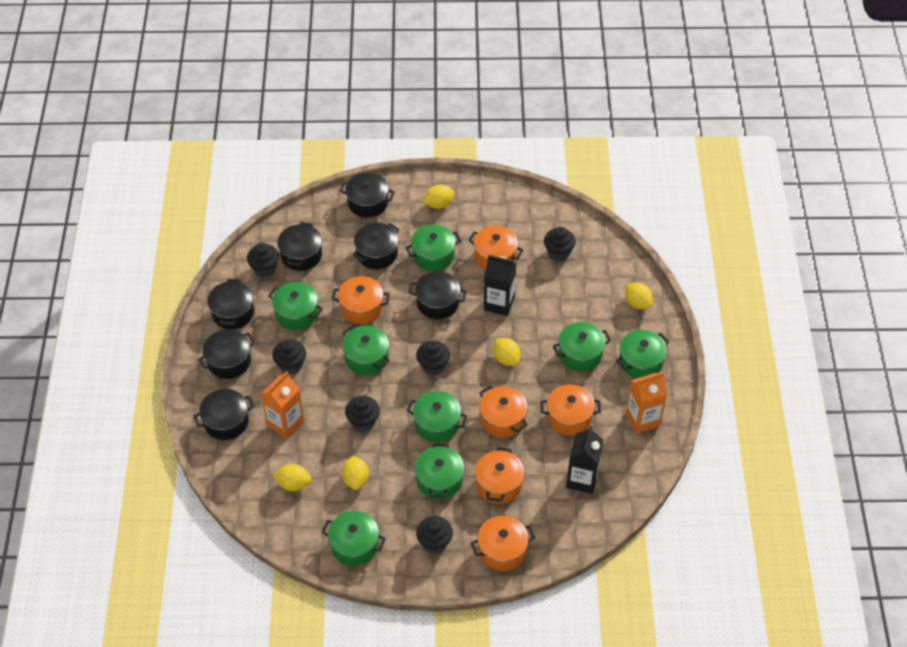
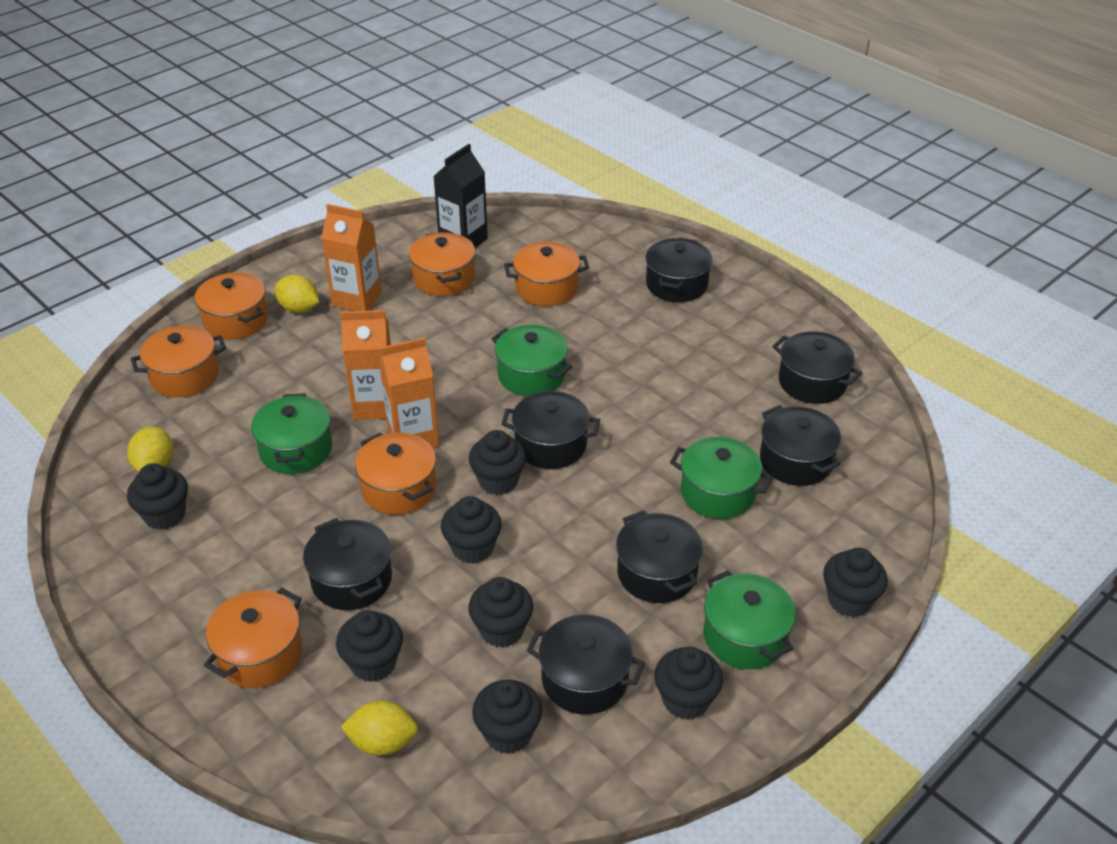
black carton: [484,255,517,316] [566,426,603,494] = 2 -> [433,144,488,248] = 1
black cupcake: [247,243,279,277] [272,339,306,375] [345,396,380,432] [416,340,450,375] [416,516,453,554] [544,227,576,261] = 6 -> [127,463,188,530] [336,610,403,682] [441,496,502,564] [468,577,533,648] [469,430,526,495] [472,680,542,754] [654,646,723,720] [823,548,888,617] = 8
green pot: [268,282,323,330] [322,511,386,566] [342,325,390,375] [405,225,461,271] [407,391,468,442] [415,443,464,500] [553,322,611,371] [616,330,669,379] = 8 -> [251,393,332,474] [491,325,572,396] [670,437,773,519] [703,570,796,669] = 4
orange carton: [261,372,304,439] [626,372,667,434] = 2 -> [321,204,382,311] [340,310,391,420] [379,338,439,448] = 3
yellow lemon: [273,464,312,491] [342,456,369,490] [422,185,455,209] [493,338,521,366] [625,283,653,309] = 5 -> [127,427,173,472] [274,275,319,313] [341,701,418,756] = 3

